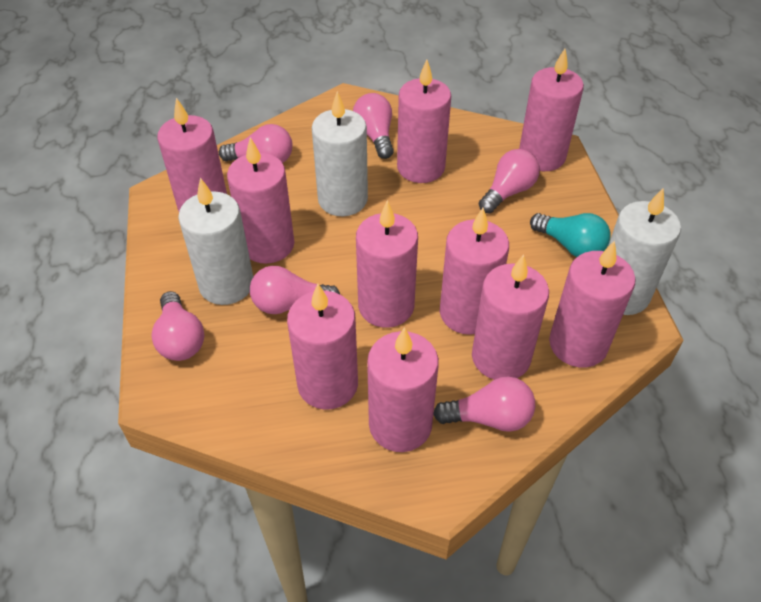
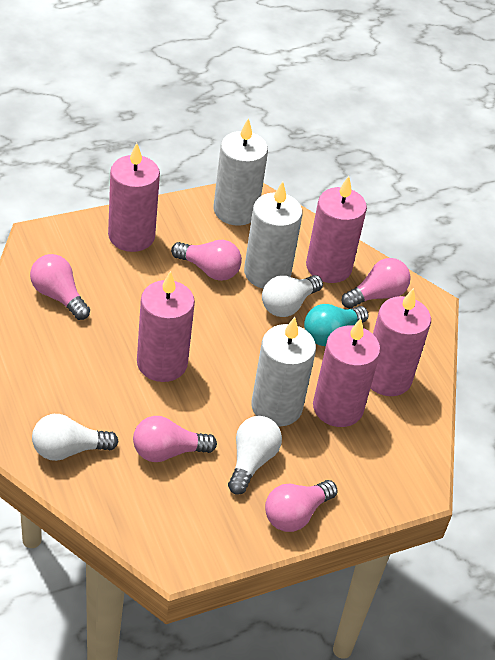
pink candle: [157,98,227,211] [227,137,294,264] [287,284,358,410] [356,200,418,328] [367,327,439,452] [397,60,451,183] [440,208,509,335] [472,254,549,380] [519,49,584,171] [549,240,636,368] = 10 -> [108,143,160,252] [137,271,195,382] [306,176,367,283] [313,318,381,427] [370,288,431,396] = 5
pink light bulb: [151,291,205,361] [219,124,293,163] [250,266,340,314] [353,93,394,159] [433,377,535,432] [479,149,540,214] = 6 -> [30,254,90,320] [133,416,217,462] [171,240,242,281] [265,480,338,532] [342,258,411,309] = 5
white light bulb: none = 0 -> [32,414,119,461] [228,416,282,495] [262,275,323,317] = 3

